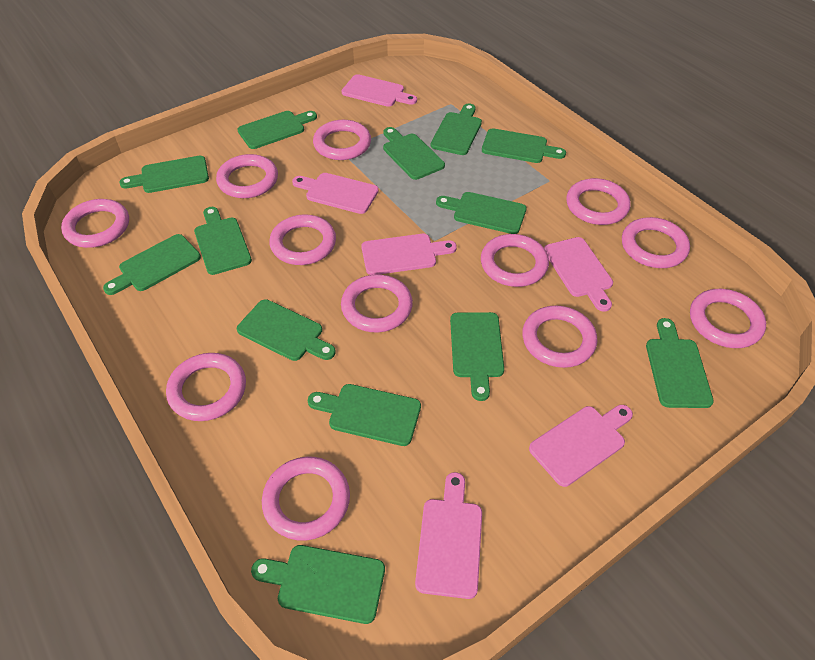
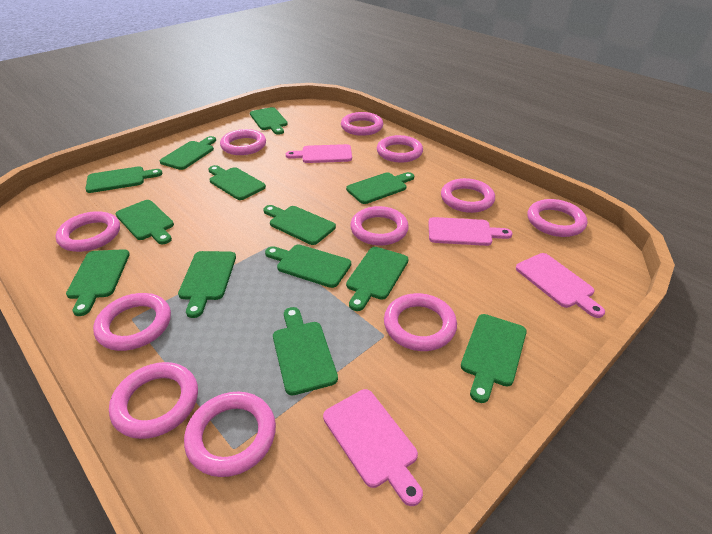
pink cutting board: [292,173,379,214] [342,74,417,107] [361,234,457,275] [415,472,482,599] [529,405,633,487] [544,237,613,312] = 6 -> [286,144,352,163] [323,389,423,506] [428,217,512,246] [516,253,605,318] = 4
pink ring: [61,199,129,248] [166,353,246,421] [216,154,278,198] [262,457,350,541] [269,214,336,265] [313,120,371,160] [341,274,413,332] [481,234,549,287] [522,306,597,368] [566,178,631,225] [622,217,690,268] [690,289,766,348] = 12 -> [55,211,120,252] [93,293,171,351] [109,362,198,439] [184,392,276,477] [220,129,266,155] [341,112,383,136] [350,206,409,246] [377,135,423,162] [384,293,457,351] [441,178,495,213] [528,199,587,237] = 11

